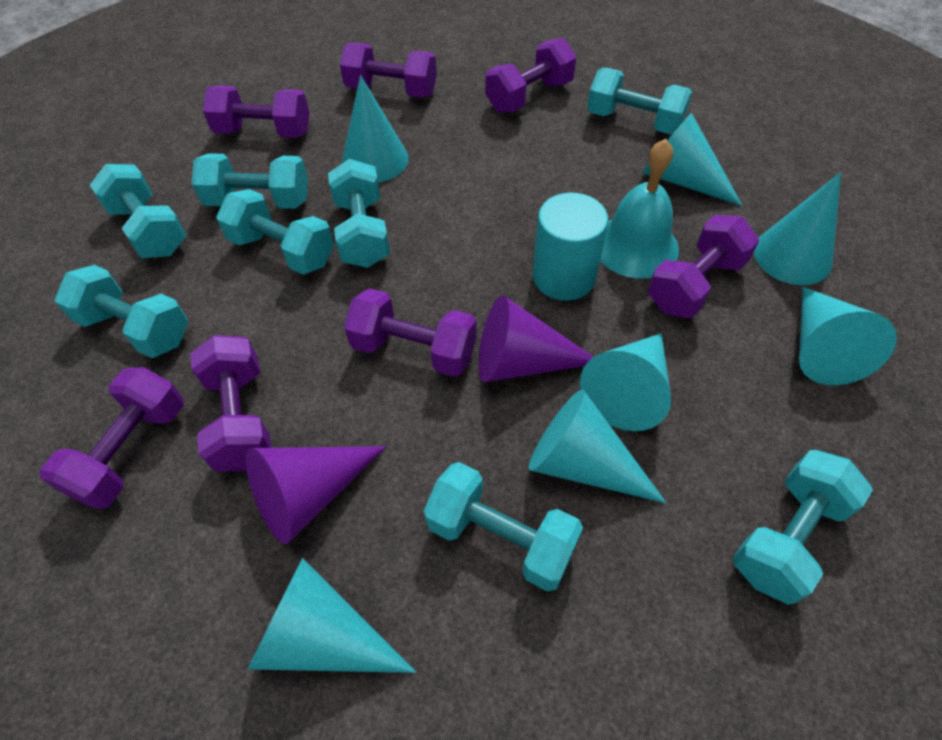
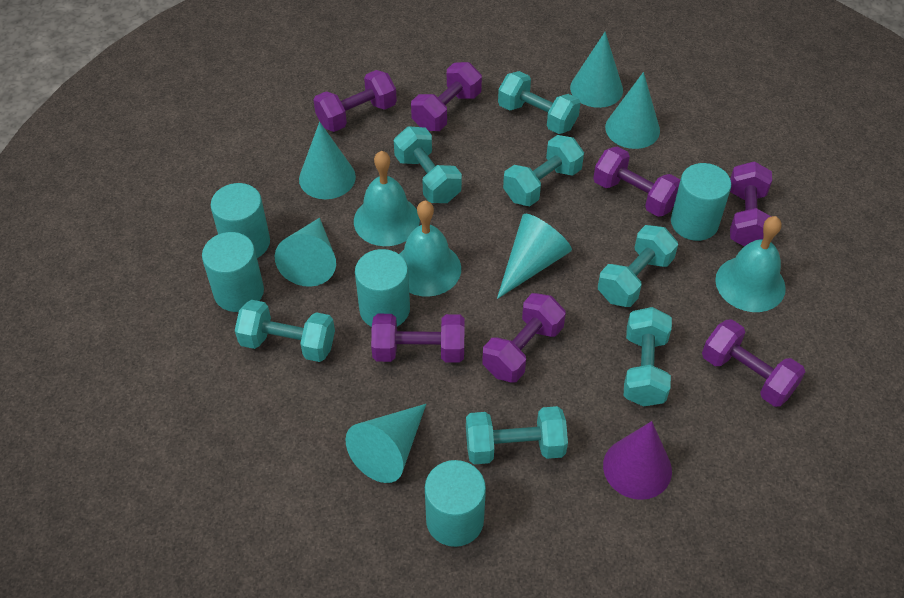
purple cone: [246,446,387,544] [478,296,593,382] = 2 -> [603,421,672,500] = 1
turquoise bell: [600,139,679,279] = 1 -> [354,151,420,246] [399,201,461,297] [715,216,786,312] = 3
turquoise cone: [248,558,416,673] [342,75,408,182] [529,389,666,503] [580,333,671,431] [642,113,743,206] [754,172,841,285] [799,287,897,385] = 7 -> [275,218,336,287] [299,122,356,199] [345,404,426,483] [497,214,572,299] [570,32,623,108] [605,72,660,149] = 6
turquoise cylinder: [533,193,609,301] = 1 -> [202,232,264,312] [211,183,270,258] [355,249,410,327] [425,460,486,547] [671,163,731,241] = 5
turquoise dumbbell: [55,265,188,358] [89,164,186,258] [192,153,308,209] [216,189,334,275] [328,159,390,268] [424,462,583,591] [587,68,692,134] [733,450,873,605] = 8 -> [235,300,335,362] [394,126,462,203] [466,406,568,464] [498,71,580,134] [503,135,584,206] [598,225,678,307] [624,307,672,407] = 7

